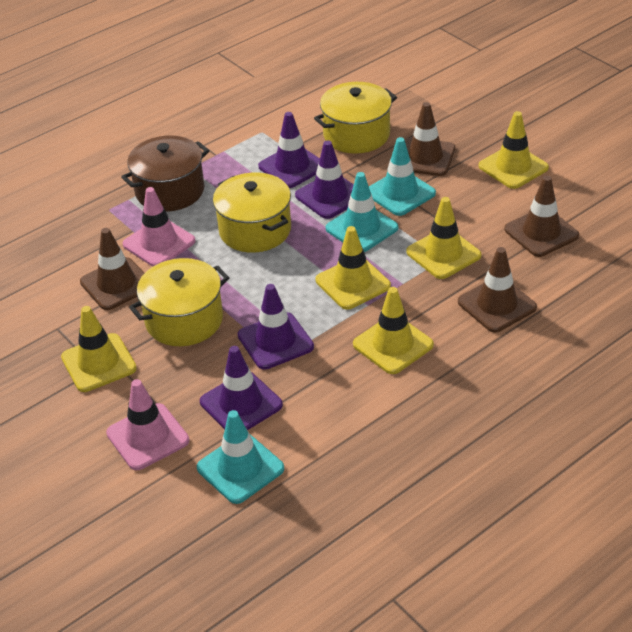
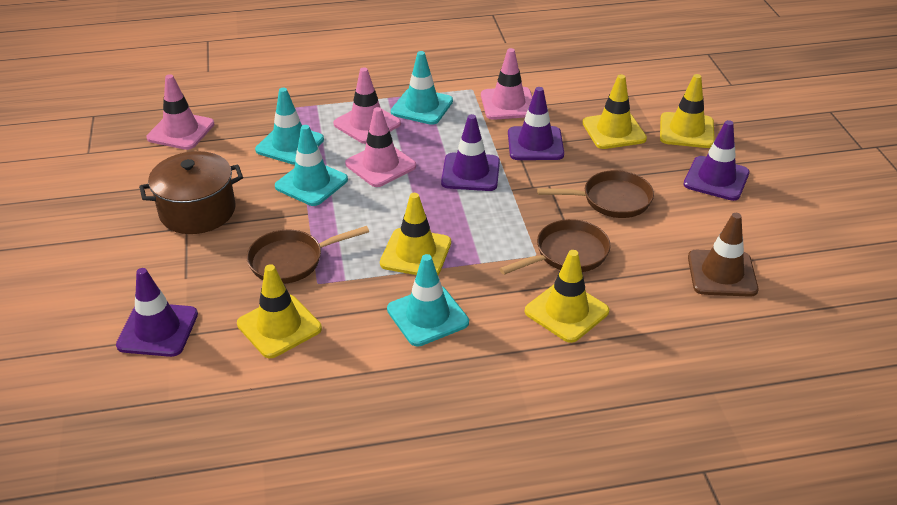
brown pan: none = 0 -> [246,226,369,284] [499,219,611,275] [537,170,654,218] = 3
brown traffic cone: [80,228,144,310] [405,102,455,176] [458,247,537,332] [504,176,579,257] = 4 -> [688,213,758,297] = 1
pink traffic cone: [106,379,189,470] [123,187,196,267] = 2 -> [146,74,215,150] [333,67,401,144] [345,107,416,187] [481,48,532,120] = 4
turquoise traffic cone: [197,410,284,504] [326,172,398,252] [369,137,436,216] = 3 -> [255,88,324,165] [275,125,348,206] [387,254,469,347] [391,51,453,125] = 4
yellow pot: [129,258,229,346] [213,172,291,253] [314,82,397,154] = 3 -> none = 0

